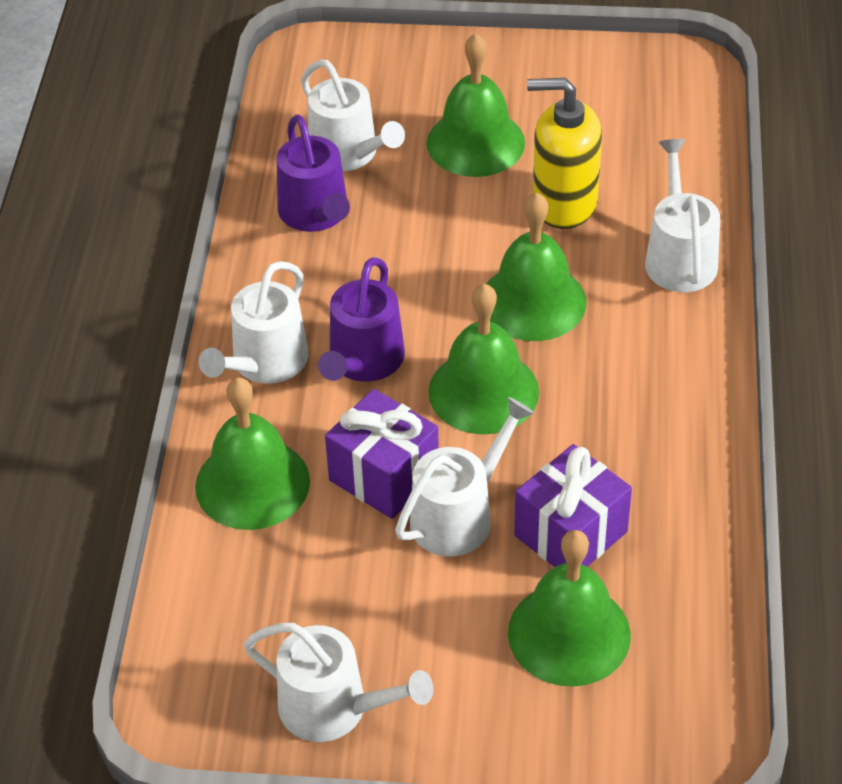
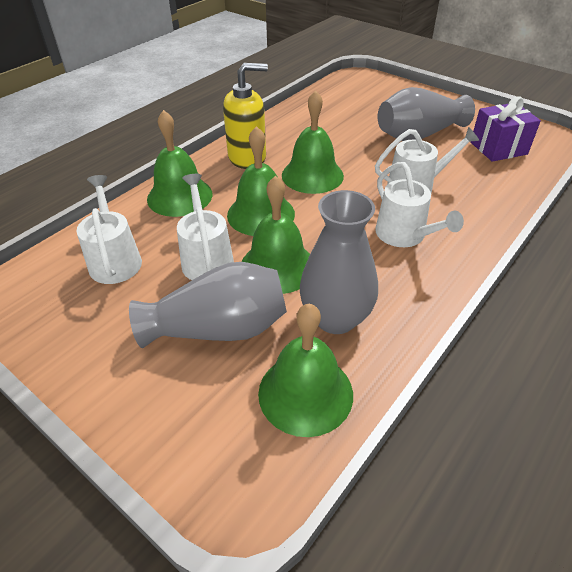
grey vase: none = 0 -> [129,262,287,348] [300,190,378,334] [378,87,475,141] = 3
purple gift: [325,389,439,519] [514,444,632,567] = 2 -> [470,96,541,162] = 1
purple watering can: [277,114,350,232] [318,258,405,382] = 2 -> none = 0
white watering can: [198,261,309,384] [244,623,433,742] [301,60,405,171] [395,397,534,557] [645,139,720,292] = 5 -> [77,175,142,284] [177,174,234,280] [375,127,479,193] [375,162,464,247] = 4

